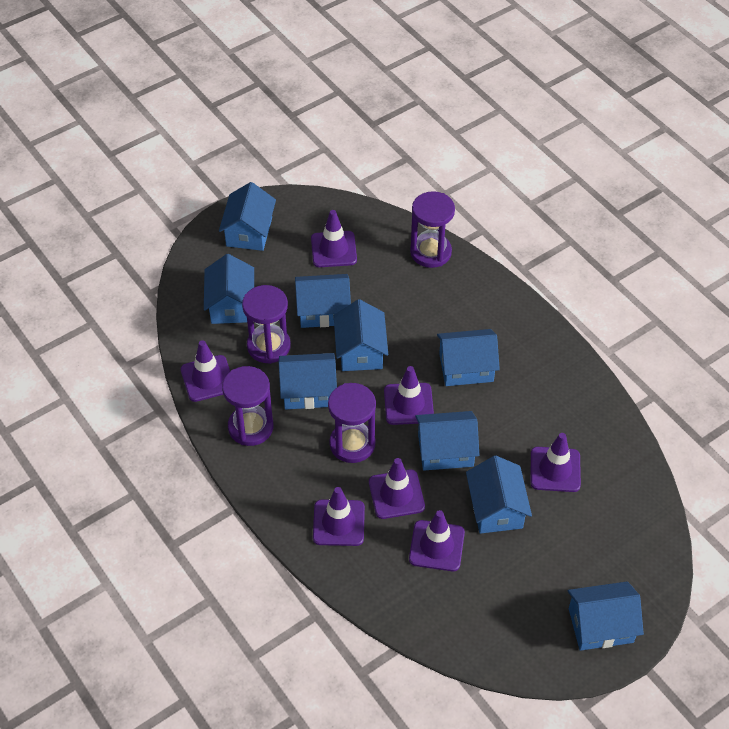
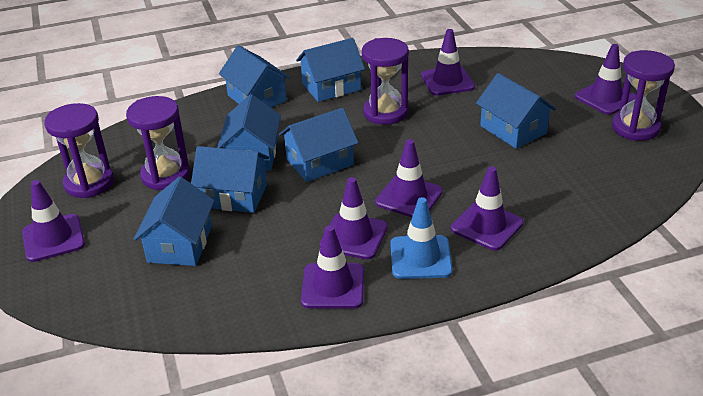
blue house: [204,254,254,324] [219,182,276,251] [279,353,337,409] [295,274,351,328] [334,299,388,371] [415,411,479,470] [437,329,500,386] [466,455,532,534] [568,582,644,651] = 9 -> [133,177,214,266] [191,146,269,213] [217,94,281,171] [219,45,290,108] [279,108,358,182] [296,38,365,102] [476,73,556,149] = 7
blue traffic cone: none = 0 -> [390,197,453,279] = 1

